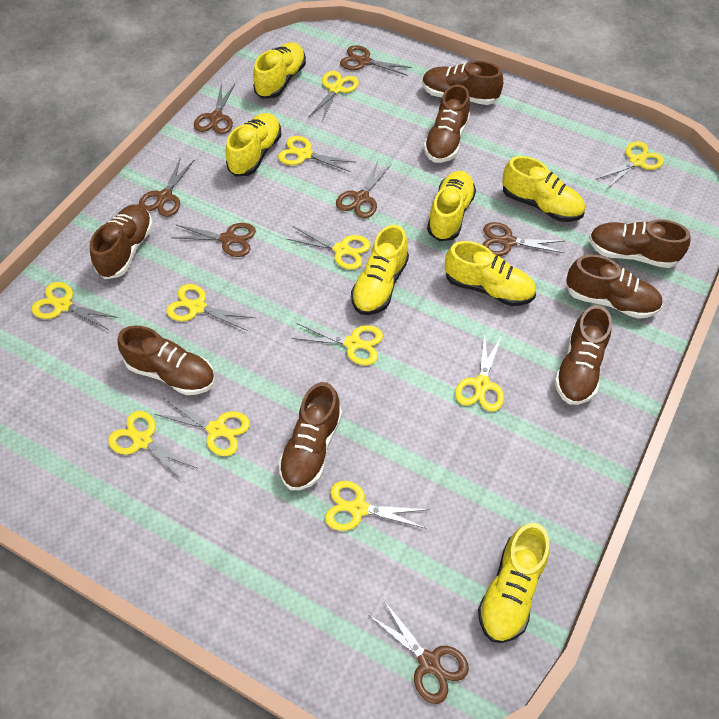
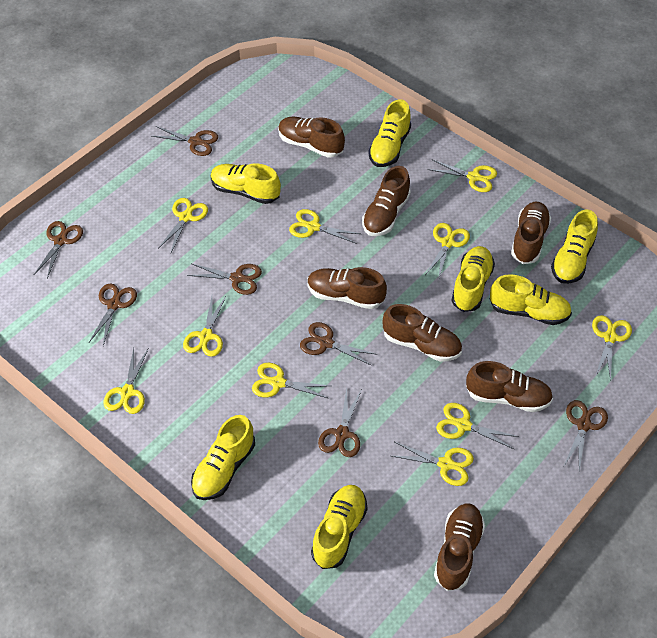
brown shoe: [90,204,153,279] [117,325,215,395] [278,382,342,490] [422,61,503,105] [424,84,470,163] [554,305,612,405] [566,255,663,319] [589,219,690,268] = 8 -> [278,117,345,158] [307,267,387,309] [362,166,411,236] [383,304,462,362] [434,503,485,591] [466,361,553,412] [511,202,551,264] = 7
yellow scissors: [32,282,119,330] [108,411,199,481] [155,399,250,456] [166,284,255,331] [278,136,356,172] [287,227,370,270] [292,323,383,365] [309,71,359,121] [325,481,428,531] [455,331,504,412] [595,141,664,190] = 11 -> [103,348,148,414] [158,198,208,252] [183,296,226,357] [252,363,331,399] [289,209,361,244] [392,442,474,486] [425,223,470,278] [427,159,497,192] [436,403,519,449] [592,315,632,381] = 10

